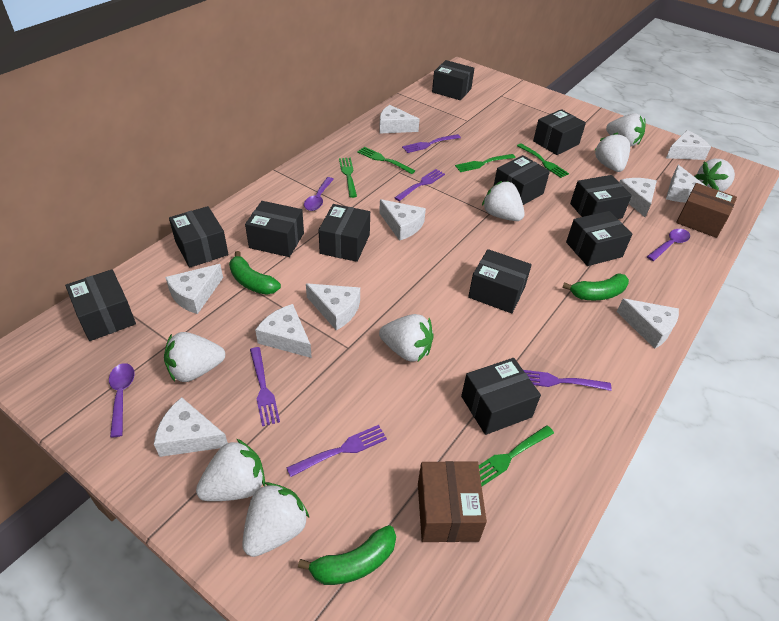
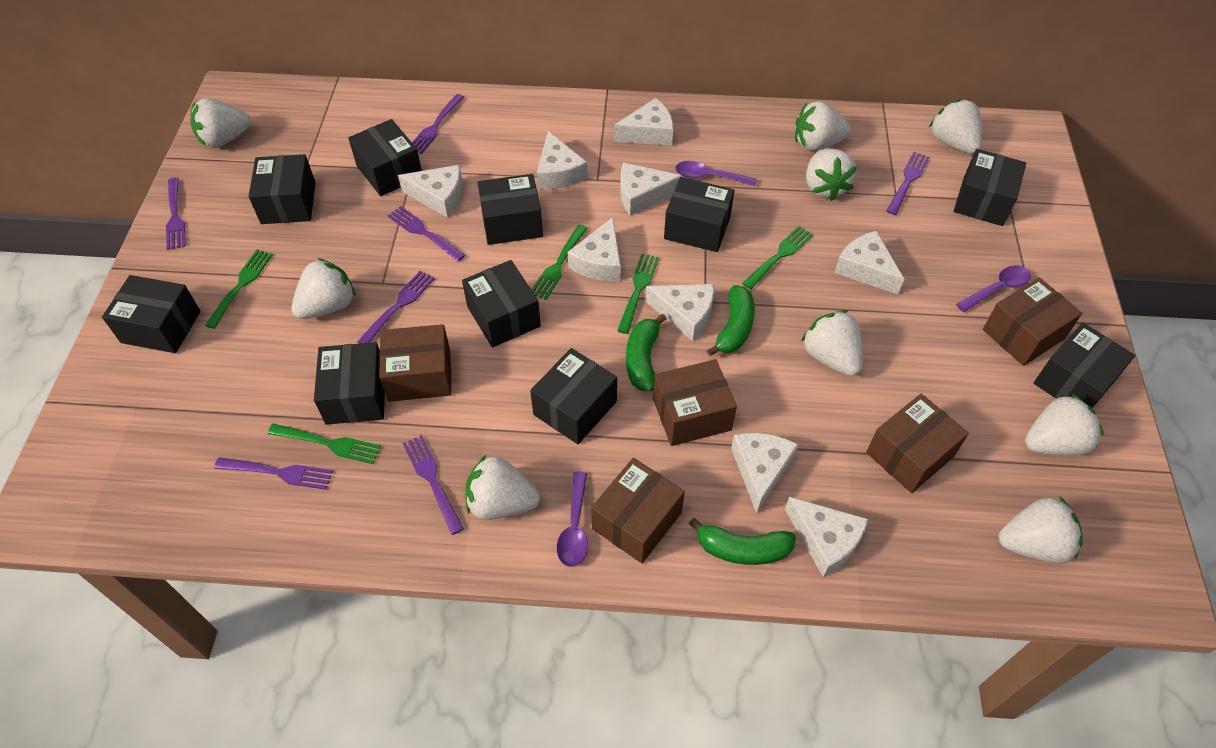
black box: [65,269,136,341] [169,206,228,268] [245,201,304,257] [318,204,370,262] [432,60,474,100] [461,358,541,435] [468,249,532,313] [494,155,550,205] [533,109,586,155] [566,211,632,266] [570,175,632,219] = 11 -> [102,275,201,353] [249,154,316,224] [314,342,385,425] [348,119,422,196] [462,260,541,348] [478,174,543,245] [530,348,617,444] [664,177,734,252] [954,149,1026,226] [1034,323,1135,408] = 10
brown box: [418,461,487,542] [676,183,737,238] = 2 -> [379,324,452,402] [591,458,685,563] [653,359,737,446] [866,394,969,493] [983,277,1082,366] = 5
purple fork: [250,347,280,426] [286,425,387,477] [394,169,445,201] [402,134,461,153] [523,370,612,391] = 5 -> [166,177,186,250] [214,457,333,490] [357,271,435,344] [388,206,465,262] [403,435,464,535] [412,94,464,154] [886,152,930,215] = 7
white cheese: [154,397,228,457] [165,264,223,314] [255,304,312,358] [306,283,360,330] [379,105,420,134] [379,199,426,241] [617,298,679,349] [619,178,657,217] [666,130,711,160] [666,165,706,202] = 10 -> [398,165,463,218] [537,131,588,189] [568,217,621,281] [614,98,673,146] [620,163,683,216] [645,284,714,341] [731,433,798,513] [785,497,868,577] [834,231,904,294] = 9
white strawberry: [164,332,225,382] [196,439,265,501] [242,482,309,557] [379,314,434,362] [482,181,525,221] [594,133,630,172] [606,113,646,147] [694,159,735,192] = 8 -> [190,98,251,148] [292,258,356,319] [465,455,540,520] [795,101,851,151] [801,310,863,376] [806,149,857,201] [929,99,982,154] [998,497,1083,564] [1025,393,1104,456] = 9

